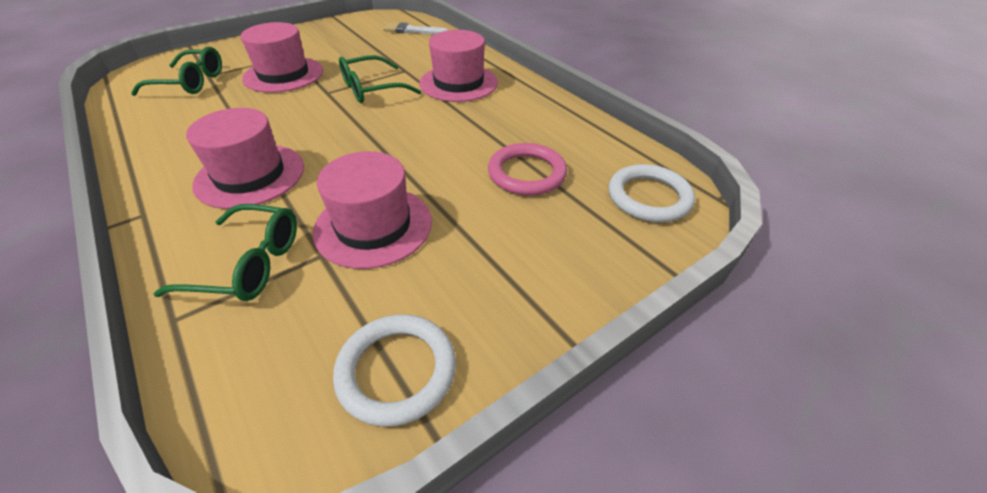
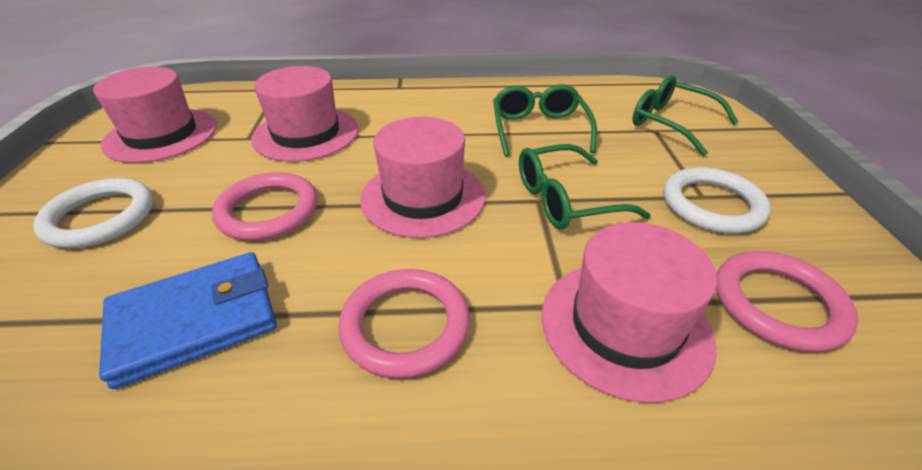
blue wallet: none = 0 -> [99,252,277,389] = 1
pink ring: [488,143,567,196] = 1 -> [212,172,317,241] [338,269,470,379] [716,251,858,352] = 3
white brush: [383,22,448,34] = 1 -> none = 0

